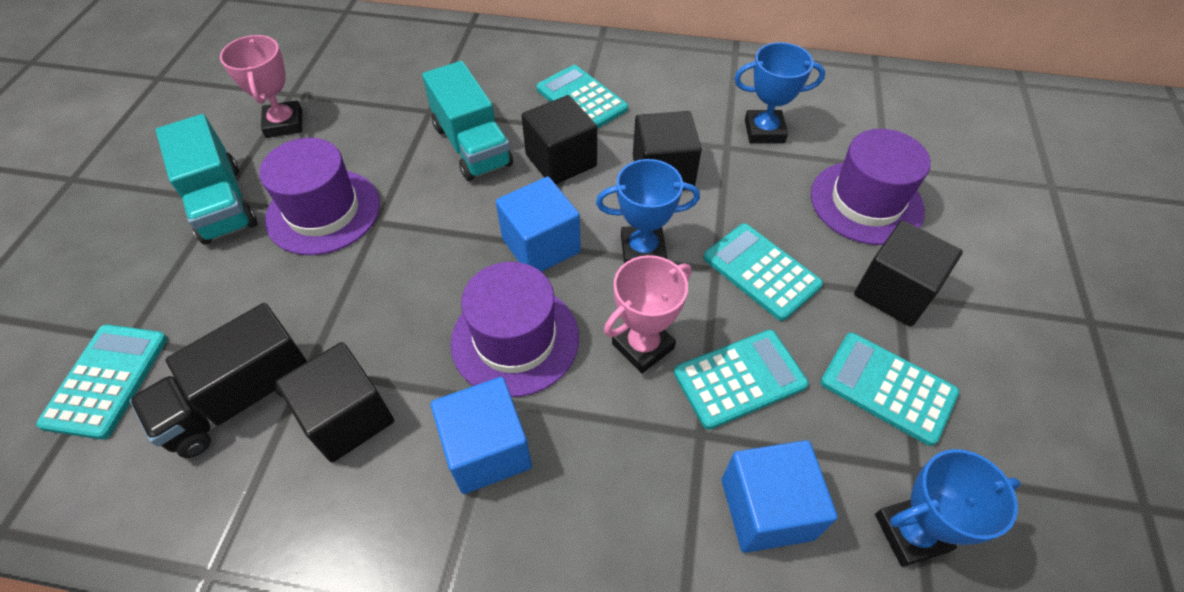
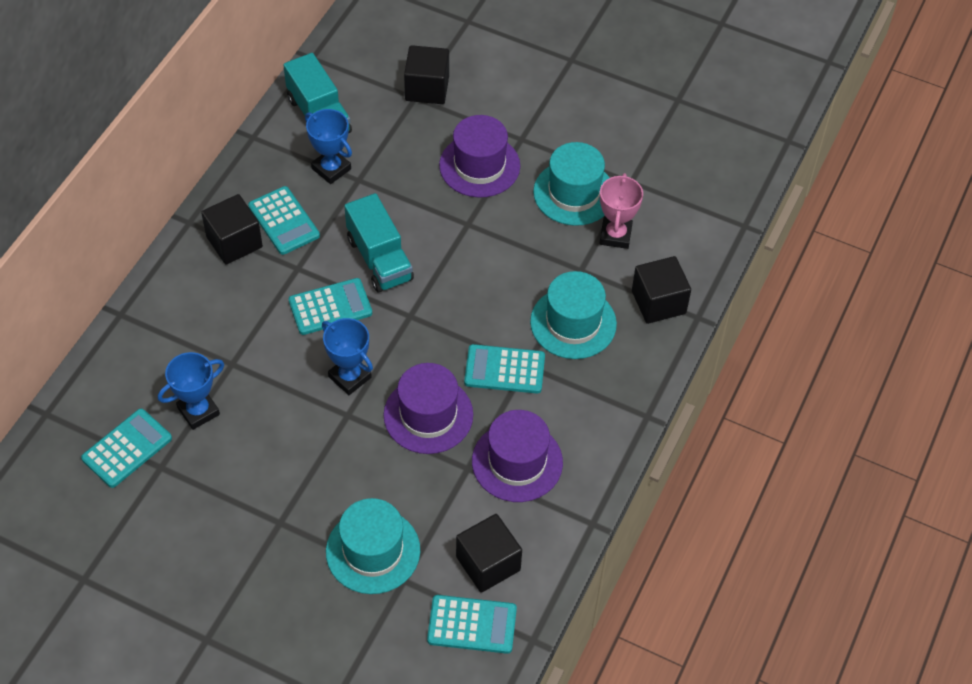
black truck: [130,303,308,458] = 1 -> none = 0
blue cube: [431,377,532,494] [496,177,581,272] [722,440,838,553] = 3 -> none = 0
pink trophy: [220,35,302,138] [604,255,691,373] = 2 -> [599,173,643,249] = 1
turquoise hat: none = 0 -> [326,498,420,594] [530,271,617,359] [533,142,609,226] = 3

